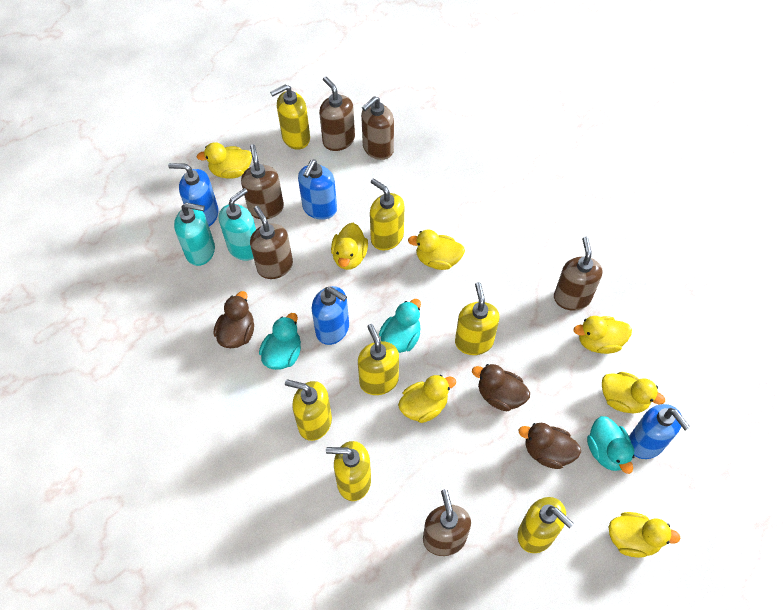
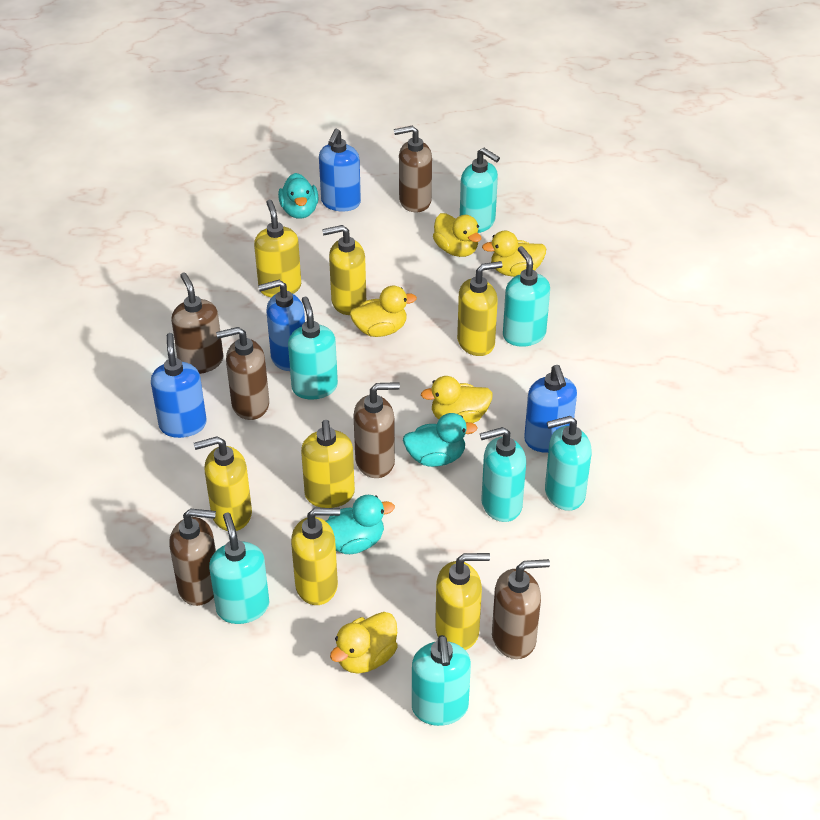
brown duck: [214,291,254,348] [472,364,530,411] [519,423,581,469] = 3 -> none = 0
turquoise soap dispenser: [174,203,215,266] [219,188,256,261] = 2 -> [209,513,269,624] [288,297,338,400] [412,635,471,726] [460,148,500,233] [480,427,526,522] [503,246,550,347] [545,416,592,511] = 7
yellow duck: [197,142,252,179] [331,223,368,270] [398,375,456,423] [408,230,465,270] [573,316,632,354] [602,372,665,413] [609,512,681,558] = 7 -> [330,612,398,674] [350,285,417,337] [421,376,493,423] [433,213,481,257] [482,231,546,277] = 5

